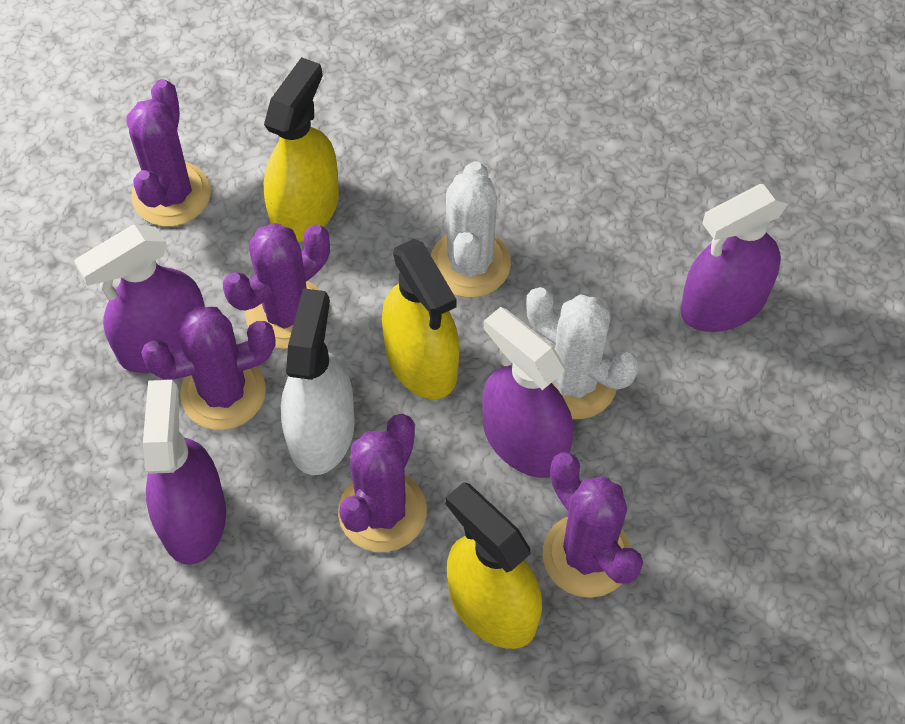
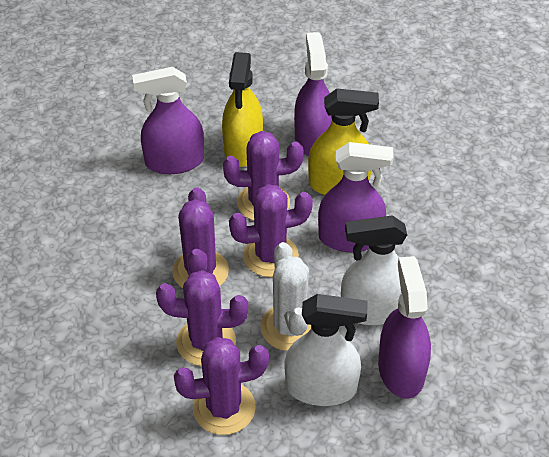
white cactus: [431,161,511,298] [526,287,639,419] = 2 -> [260,242,311,351] = 1
white spray bottle: [281,288,355,475] = 1 -> [284,294,368,406] [341,216,407,325] = 2
yellow spray bottle: [264,57,339,243] [382,239,460,399] [445,482,542,649] = 3 -> [222,52,263,167] [308,88,379,195] = 2

